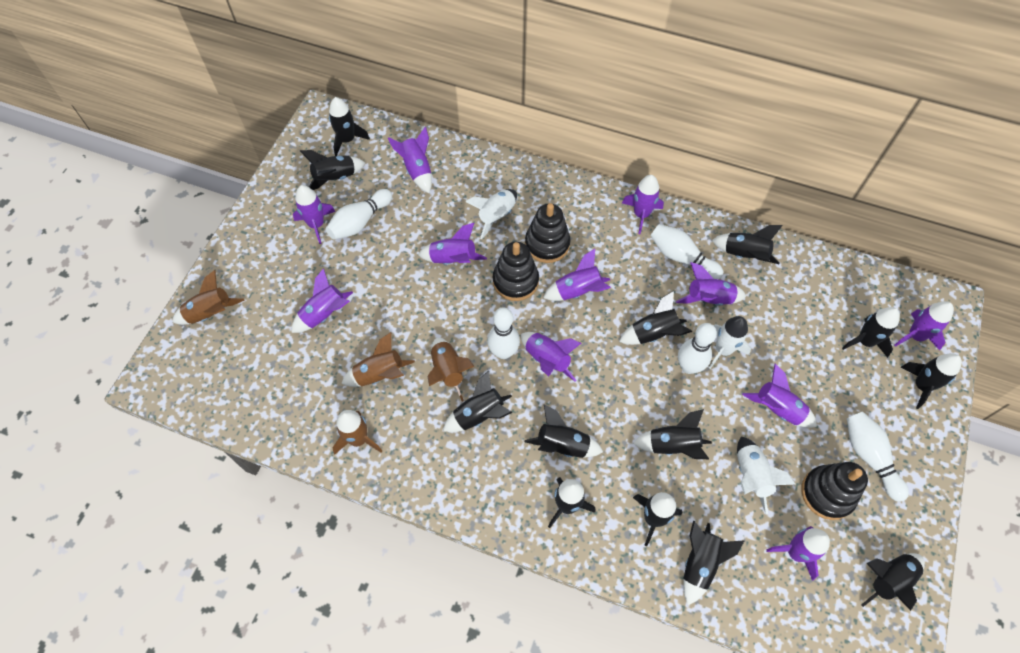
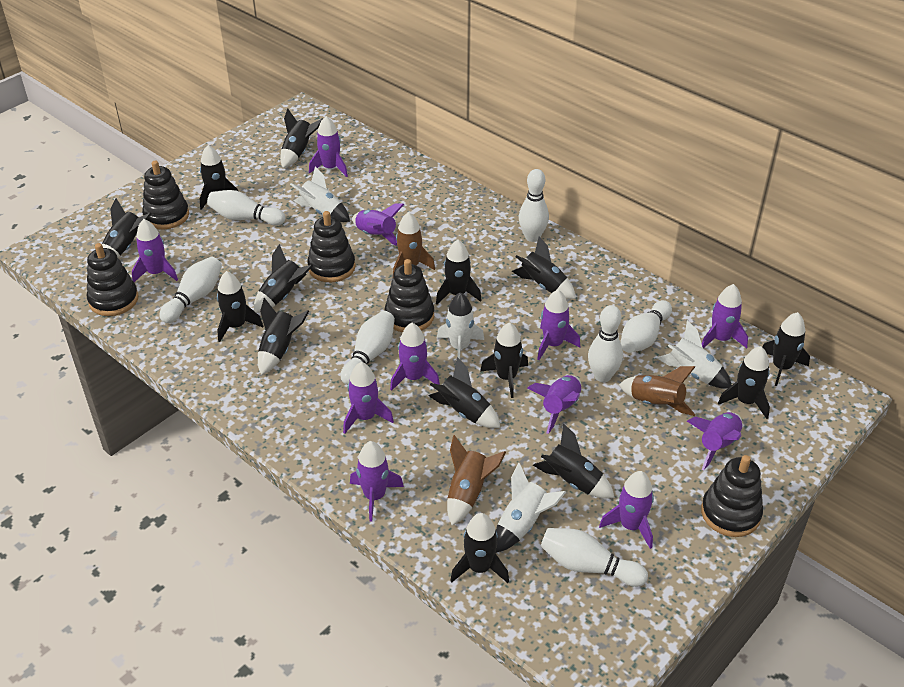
black rocket: [300,150,365,190] [329,97,370,156] [443,371,512,432] [525,405,603,458] [548,477,596,528] [619,291,692,345] [633,409,712,459] [633,492,682,546] [683,520,744,605] [712,225,783,264] [842,307,900,358] [861,553,925,611] [901,354,962,409] = 13 -> [102,198,152,258] [200,145,238,210] [217,271,263,342] [254,244,313,313] [258,298,309,375] [280,109,323,168] [429,357,500,428] [436,239,482,304] [450,513,509,583] [480,322,528,398] [512,237,576,299] [533,424,615,499] [718,346,770,419] [762,312,810,386] = 14
black stacking toy: [493,241,539,301] [525,203,571,263] [801,462,868,520] = 3 -> [87,243,139,316] [142,161,189,229] [307,211,355,282] [385,259,434,332] [701,455,763,537] = 5
brown rocket: [172,270,245,325] [332,410,382,454] [341,332,415,387] [428,338,475,402] = 4 -> [393,212,435,274] [447,435,506,526] [619,366,695,416] = 3
white bowling pin: [326,189,392,240] [487,307,520,359] [650,224,723,279] [678,323,717,374] [847,411,909,502] = 5 -> [159,257,222,323] [207,190,285,226] [340,311,395,385] [519,169,549,242] [541,528,648,587] [588,305,623,382] [620,300,672,353] = 7
white rocket: [465,189,517,239] [709,316,751,369] [737,436,796,514] = 3 -> [290,167,350,222] [437,292,484,359] [496,463,566,553] [657,320,731,389] = 4

